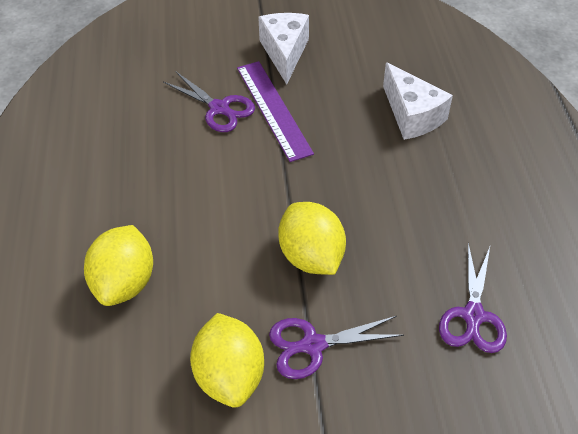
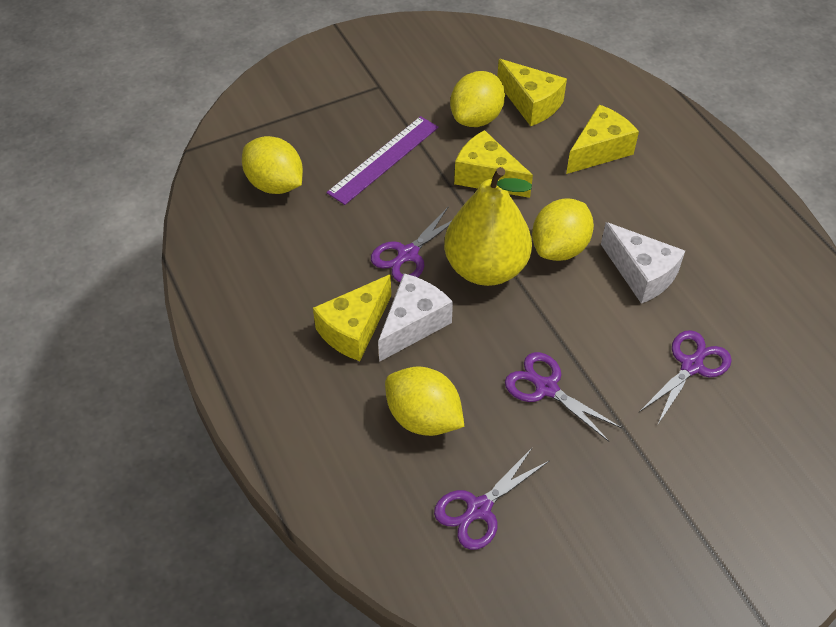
purple scissors: [163,72,255,132] [269,316,404,379] [439,243,507,353] = 3 -> [371,206,451,282] [434,447,550,550] [505,352,622,442] [639,330,732,424] = 4
yellow cheese: none = 0 -> [313,274,391,361] [454,130,533,198] [497,59,567,126] [566,105,639,174] = 4
yellow lemon: [84,225,153,306] [190,313,264,408] [278,202,346,275] = 3 -> [242,136,303,194] [385,366,465,436] [450,71,505,127] [532,198,594,261] = 4
yellow pear: none = 0 -> [444,167,532,286] = 1

